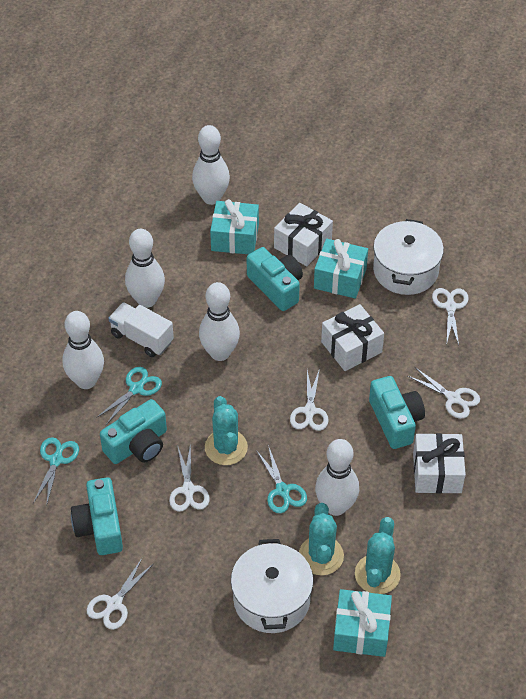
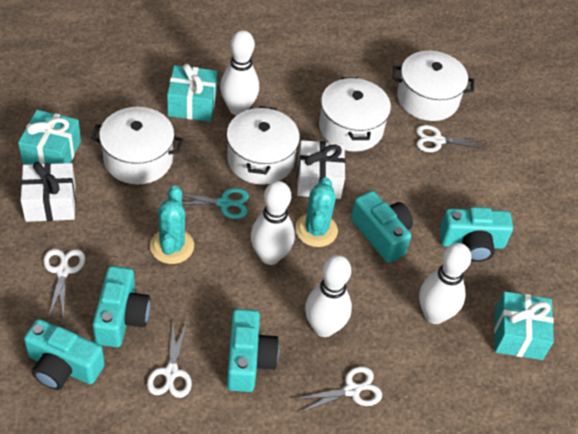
turquoise cactus: [205,396,248,465] [299,503,344,575] [355,517,401,594] = 3 -> [150,186,194,264] [295,177,338,247] = 2
turquoise camera: [71,477,123,555] [100,399,167,464] [247,247,303,311] [369,376,425,449] = 4 -> [24,319,105,390] [92,266,150,347] [227,309,279,392] [351,191,413,263] [440,207,513,262] = 5
turquoise scissors: [33,437,79,507] [96,367,162,425] [256,445,307,513] = 3 -> [182,188,249,219] = 1
white bowling pin: [62,311,104,389] [125,229,165,308] [192,125,230,205] [199,282,240,361] [315,439,359,516] = 5 -> [220,30,259,115] [251,181,295,265] [305,255,352,337] [419,243,471,324] = 4
white gift: [274,203,333,266] [321,304,384,371] [413,433,466,494] = 3 -> [21,162,76,222] [297,140,345,199] = 2
white pot: [231,539,313,633] [373,219,444,295] = 2 -> [91,107,183,185] [227,106,300,185] [319,77,391,152] [392,51,474,121] = 4
white scissors: [86,557,154,630] [169,443,210,512] [290,369,329,431] [408,367,480,419] [432,288,469,345] = 5 -> [43,249,85,319] [147,322,192,398] [296,366,382,413] [416,125,487,152] = 4
white truck: [108,302,174,357] = 1 -> none = 0

